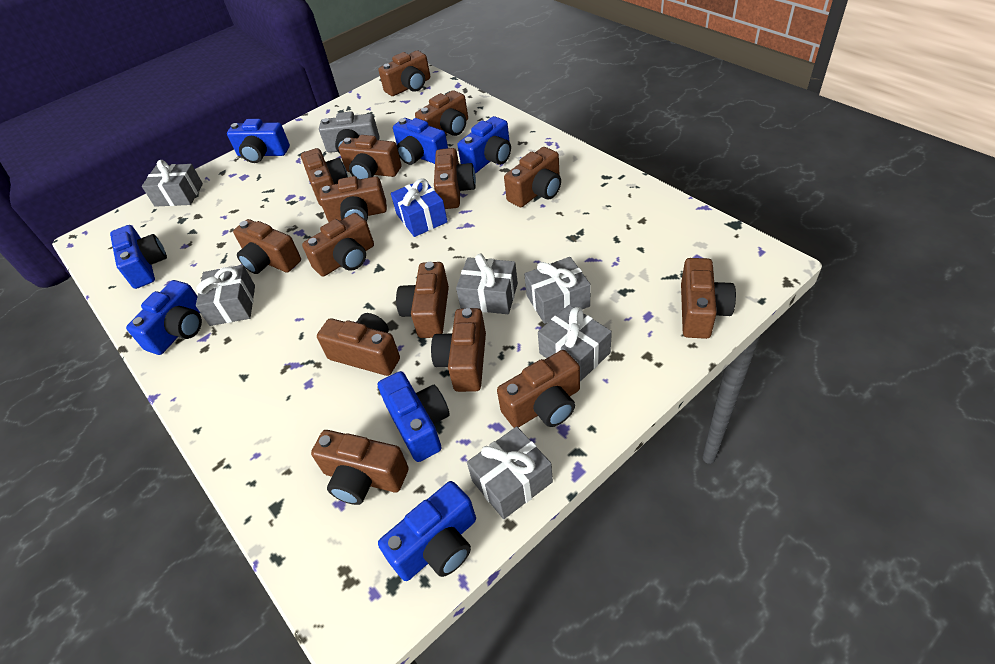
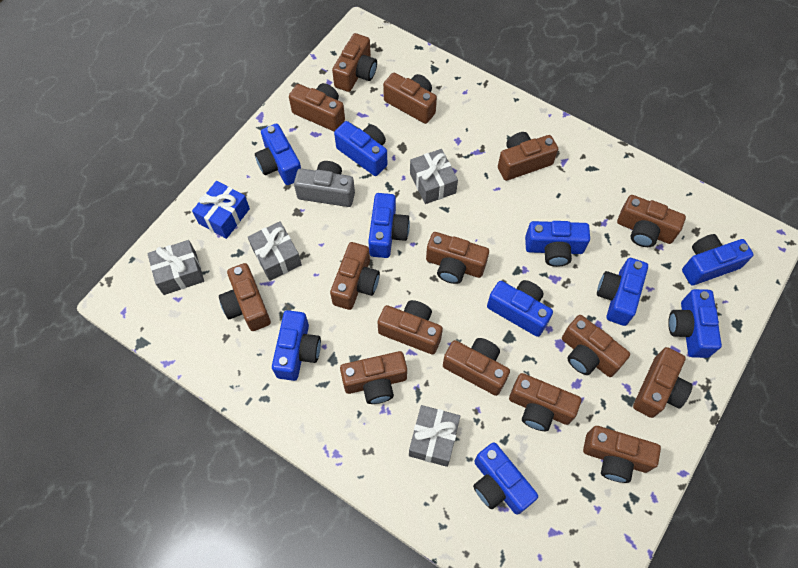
blue camera: [110,225,167,289] [126,280,202,355] [227,119,290,163] [378,371,450,462] [378,481,476,581] [393,118,448,165] [457,116,511,173] = 7 -> [255,124,301,185] [272,310,321,381] [334,121,387,176] [368,193,410,258] [473,442,538,515] [487,280,553,337] [525,221,590,267] [597,258,648,326] [668,289,722,358] [682,234,754,285] = 10
grey gift: [142,160,203,207] [196,265,255,326] [456,254,518,314] [467,426,553,519] [524,257,591,324] [538,305,612,381] = 6 -> [147,240,204,295] [248,221,302,281] [409,405,460,467] [410,149,458,204] = 4

